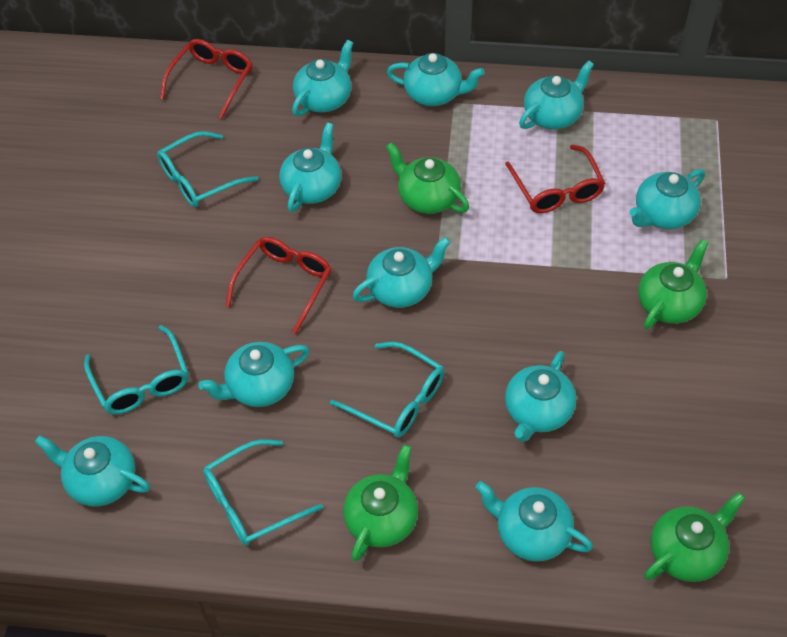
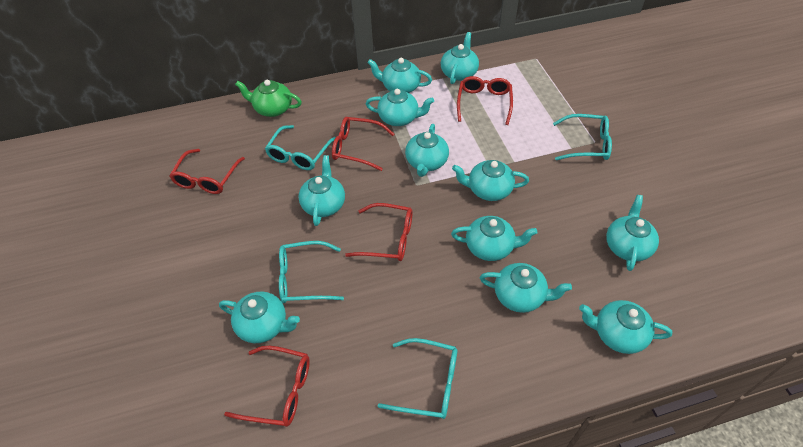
green teapot: [343,444,418,562] [386,142,469,214] [638,239,708,329] [644,492,745,582] = 4 -> [235,80,302,117] = 1
red glasses: [160,39,252,119] [225,237,332,335] [505,145,606,213] = 3 -> [169,149,245,194] [224,346,310,427] [332,117,394,171] [345,203,413,261] [457,76,513,125] = 5
turquoise teapot: [35,435,150,506] [198,342,310,407] [279,122,342,212] [292,40,353,116] [352,237,451,308] [387,53,485,106] [475,481,593,561] [505,351,576,442] [519,60,594,129] [630,169,705,229] = 10 -> [219,292,300,343] [298,155,345,226] [366,89,434,126] [367,58,432,93] [405,124,449,177] [441,32,479,84] [451,216,537,261] [452,160,529,201] [480,263,572,313] [579,300,672,354] [606,195,659,271] = 11

